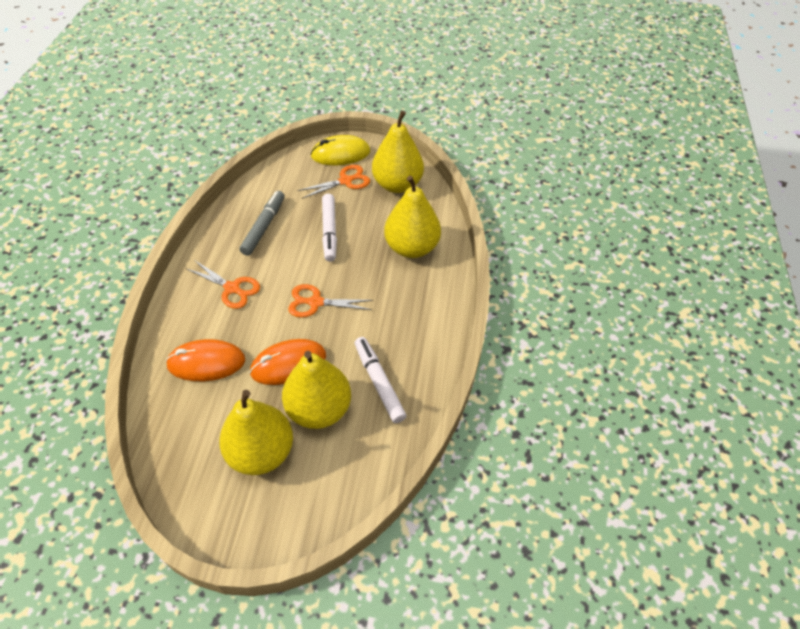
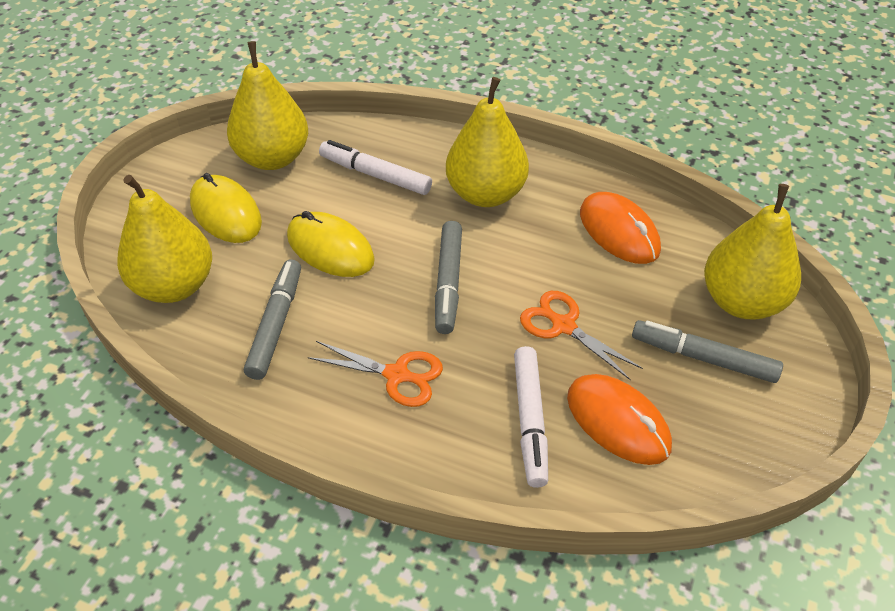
grey marker: [239,191,285,256] = 1 -> [244,260,301,380] [435,221,462,334] [632,320,783,383] = 3
orange scissors: [187,260,260,309] [288,284,373,318] [298,165,370,199] = 3 -> [308,341,443,407] [520,291,643,380] = 2
yellow mouse: [311,135,370,166] = 1 -> [190,173,262,243] [287,211,375,277] = 2

